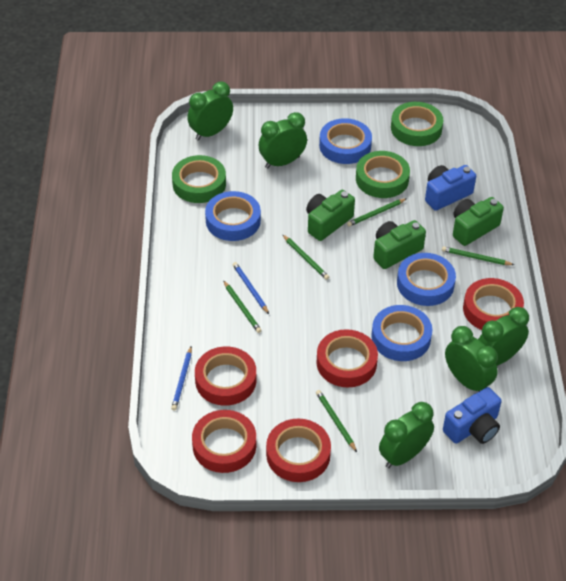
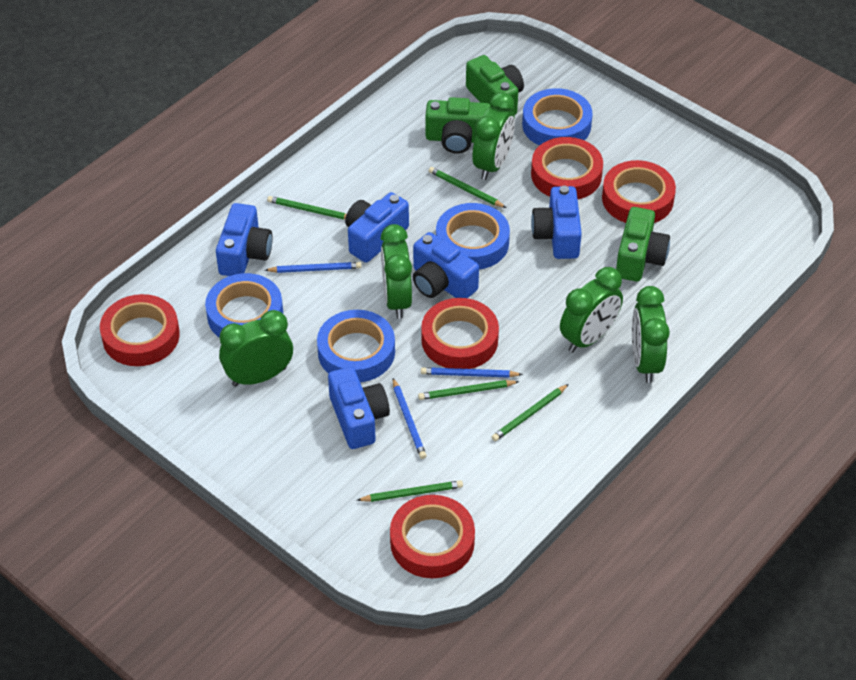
blue camera: [425,165,476,211] [443,387,502,444] = 2 -> [216,203,273,276] [328,367,390,449] [345,192,409,263] [413,232,479,298] [531,186,582,259] = 5
blue pencil: [171,347,192,411] [232,262,269,314] = 2 -> [265,262,362,273] [393,378,427,459] [421,367,523,378] = 3
green tape: [172,155,226,203] [356,151,410,198] [391,102,443,146] = 3 -> none = 0

